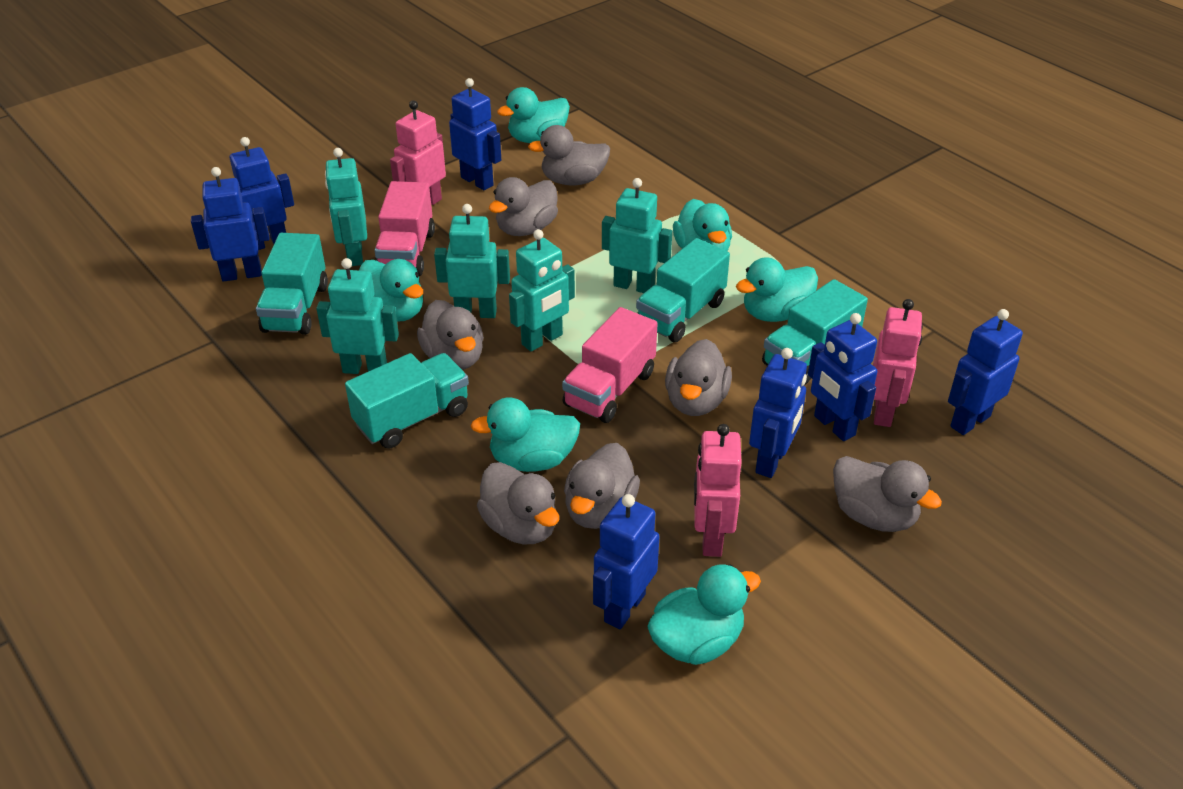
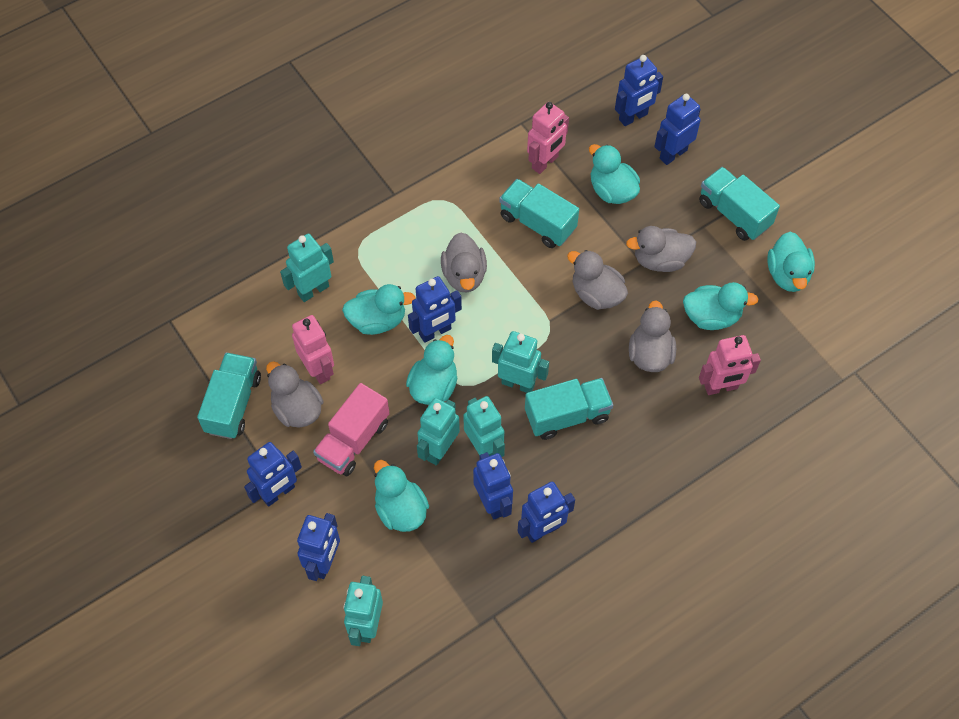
grey duck: [417,300,484,370] [477,462,559,544] [489,177,558,236] [528,125,610,186] [564,443,640,529] [665,339,732,416] [833,456,942,532] = 7 -> [266,361,324,428] [441,232,487,292] [567,250,628,310] [626,226,696,272] [629,301,676,372] = 5
pink truck: [374,181,435,276] [562,307,658,423] = 2 -> [313,383,390,476] = 1

